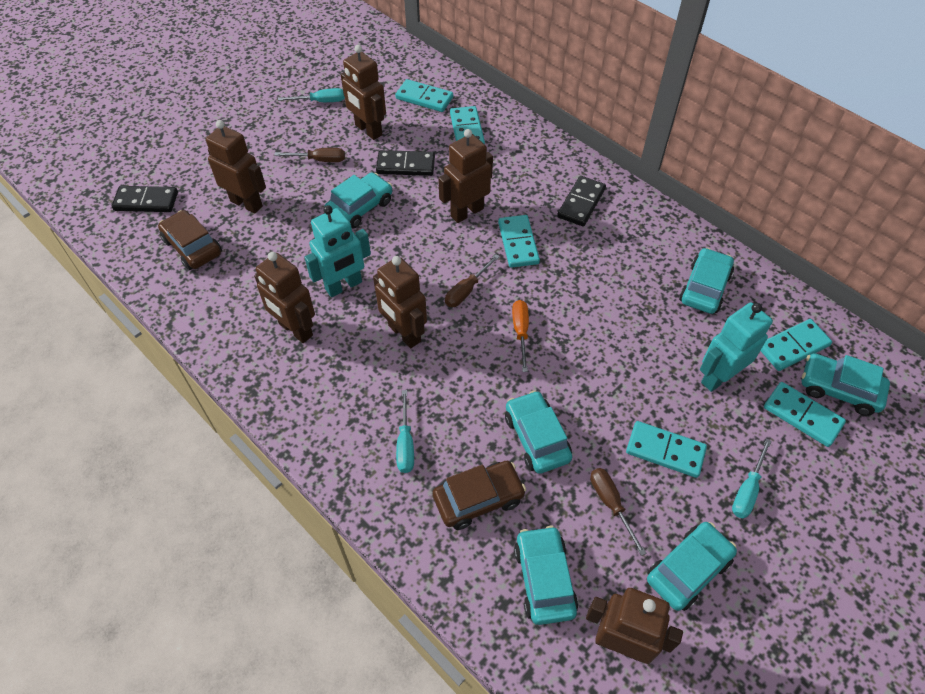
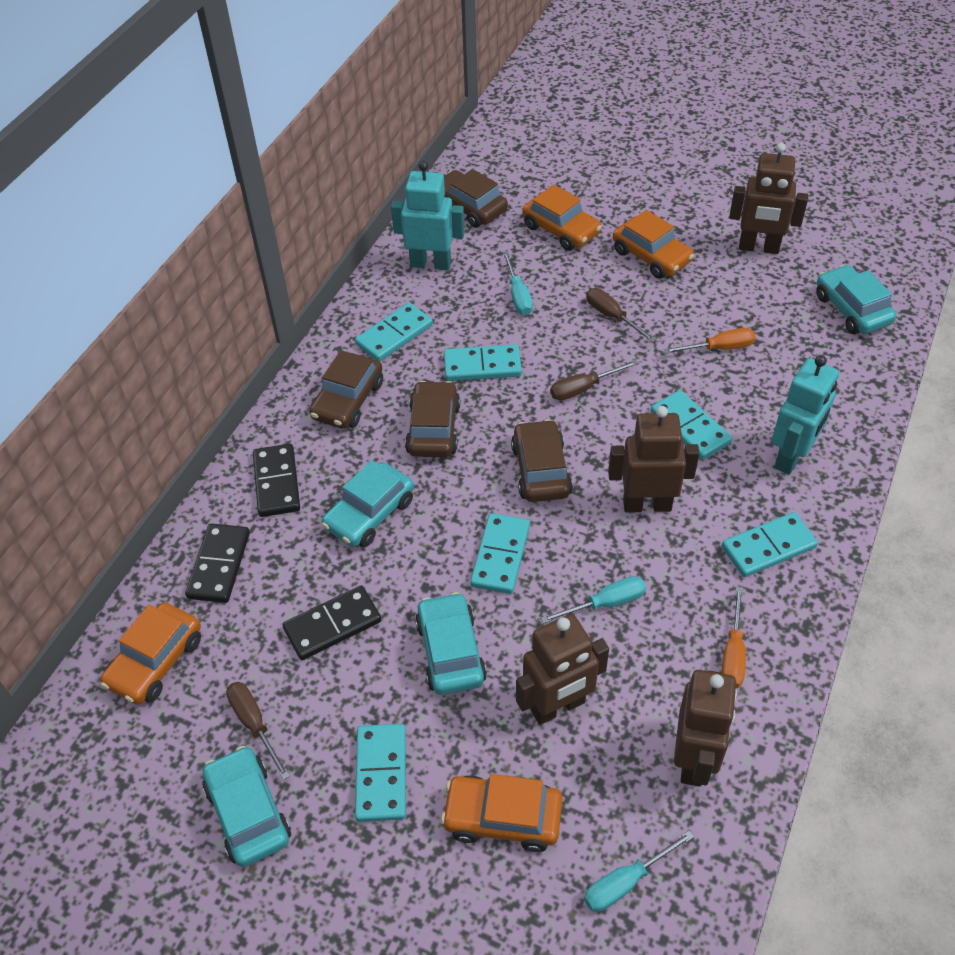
brown car: [158,210,222,270] [433,461,526,530] = 2 -> [309,350,383,429] [405,381,460,457] [444,169,508,228] [511,419,573,502] = 4
brown robot: [206,120,266,213] [254,252,315,343] [341,45,386,140] [373,256,427,348] [438,129,493,223] [586,588,683,664] = 6 -> [516,614,609,725] [608,406,700,512] [674,670,737,787] [729,143,808,254] = 4
orange car: none = 0 -> [100,603,201,704] [441,774,562,852] [522,185,602,251] [613,210,694,279] = 4
orange screwdriver: [512,300,529,372] = 1 -> [663,328,756,354] [722,587,746,688] = 2
turquoise car: [324,172,392,228] [505,390,572,474] [514,526,578,625] [647,522,737,611] [679,248,734,314] [802,353,890,416] = 6 -> [202,746,291,867] [322,460,414,547] [415,592,487,695] [816,265,896,334] = 4

